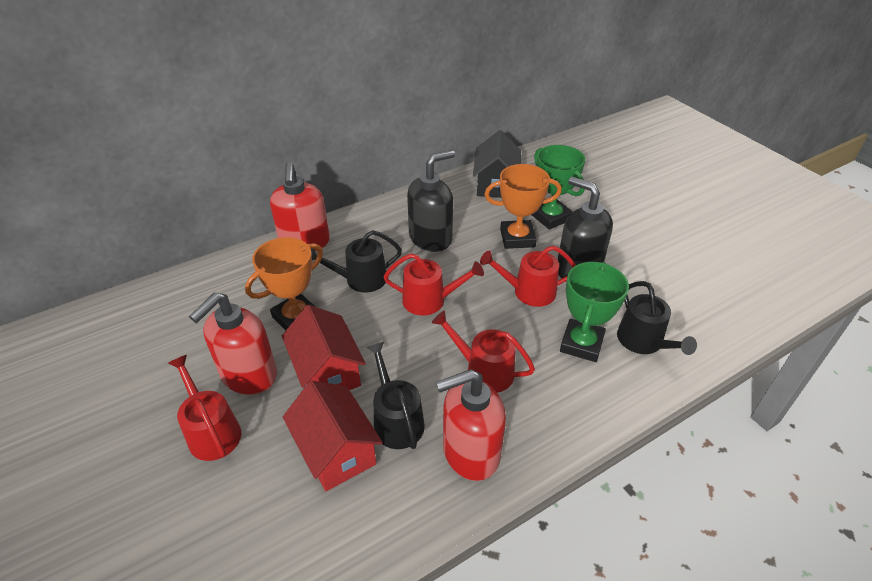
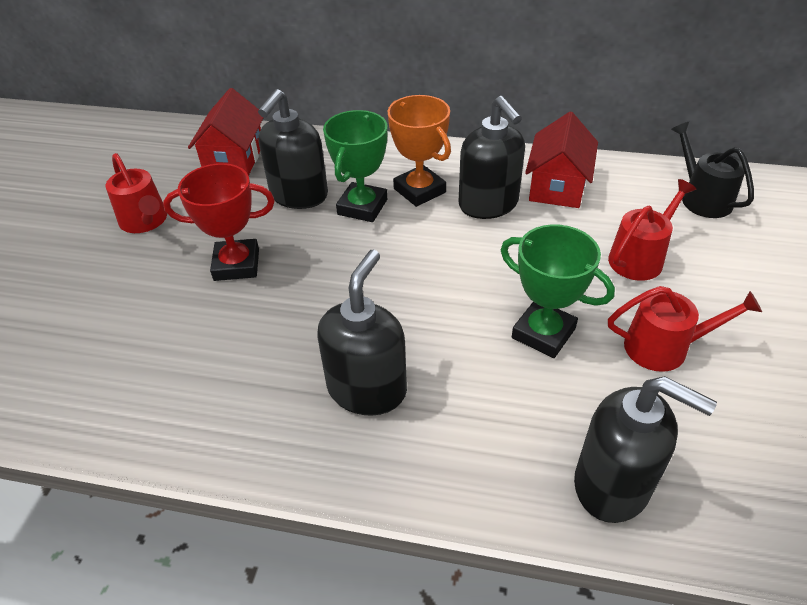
black house: [473,130,521,198] = 1 -> none = 0
black soap dispenser: [407,150,455,252] [558,176,613,282] = 2 -> [258,89,328,209] [317,250,407,416] [458,96,525,219] [574,376,717,523] = 4
black watering can: [311,230,402,293] [367,342,425,449] [617,281,697,355] = 3 -> [671,122,754,218] = 1
orange trophy: [245,237,323,330] [484,164,562,249] = 2 -> [388,95,451,207] = 1
red soap dispenser: [189,292,277,395] [270,162,330,252] [436,369,506,481] = 3 -> none = 0
red trophy: none = 0 -> [163,163,275,281] = 1
red watering can: [168,355,241,461] [384,253,484,316] [432,311,535,393] [480,246,576,307] = 4 -> [106,153,167,233] [608,179,696,281] [608,286,762,372] = 3

